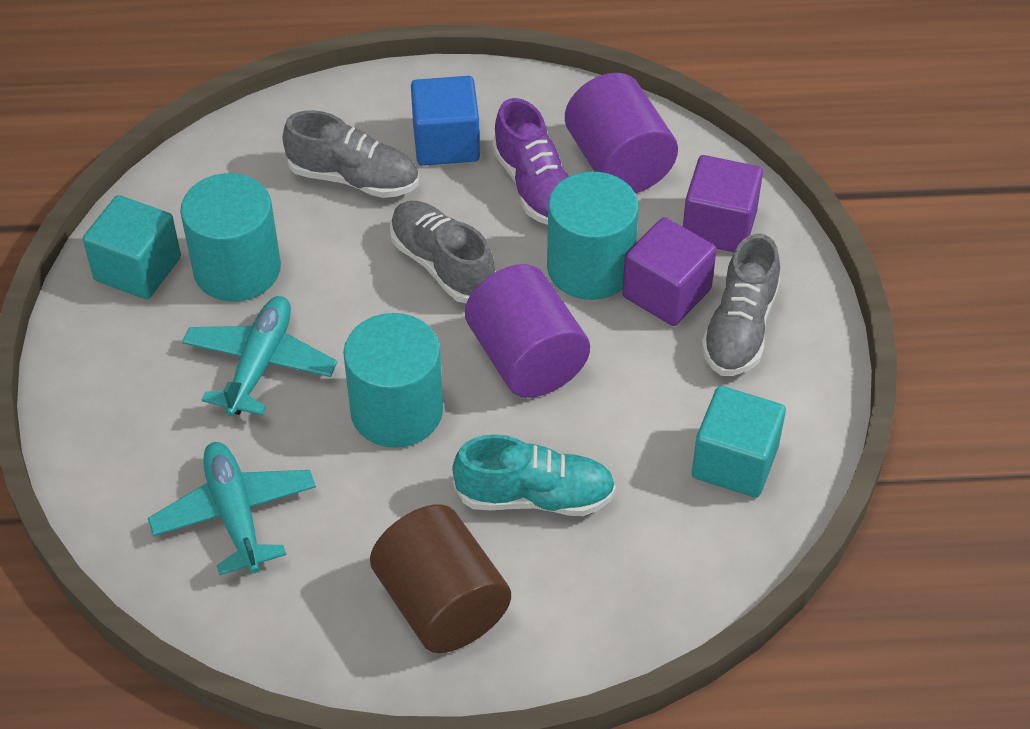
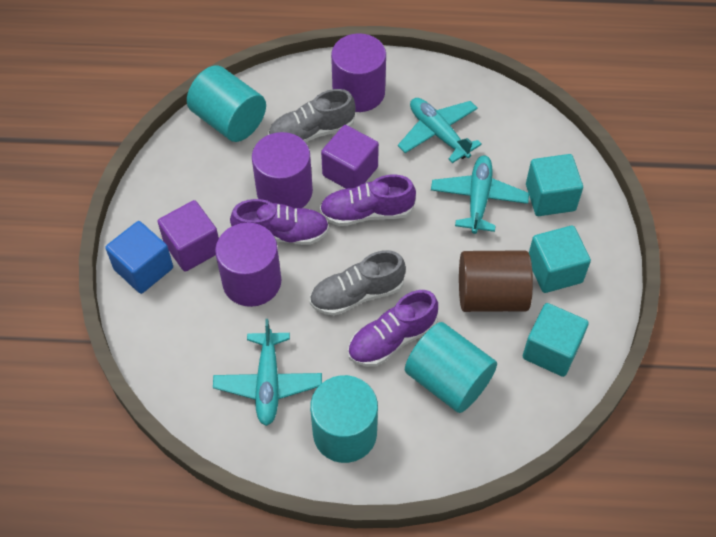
grey shoe: [283,110,419,198] [390,201,496,303] [701,234,780,376] = 3 -> [268,89,356,143] [310,250,406,316] = 2
purple cylinder: [465,264,590,398] [565,73,678,193] = 2 -> [215,223,282,307] [252,132,313,208] [331,33,386,112] = 3
purple shoe: [492,98,569,225] = 1 -> [230,199,329,245] [320,175,416,226] [348,290,438,367] = 3
turquoise cube: [83,195,181,299] [692,386,786,498] = 2 -> [523,303,589,377] [526,154,583,216] [529,226,591,293] = 3
turquoise plane: [148,442,316,575] [182,296,337,416] = 2 -> [213,319,322,426] [398,98,482,163] [431,155,529,234] = 3
turquoise shoe: [453,434,616,516] = 1 -> none = 0

